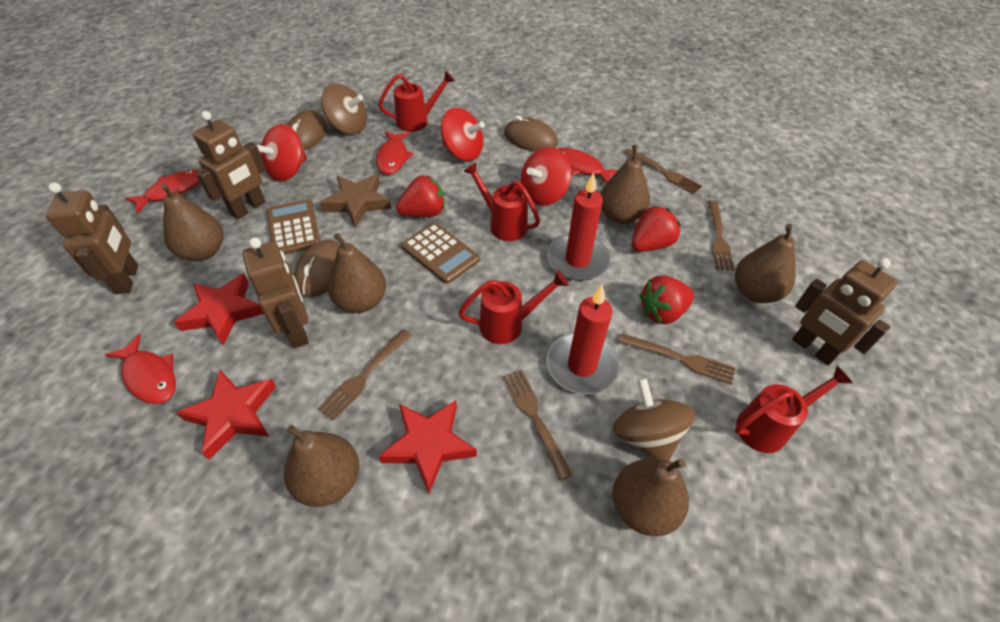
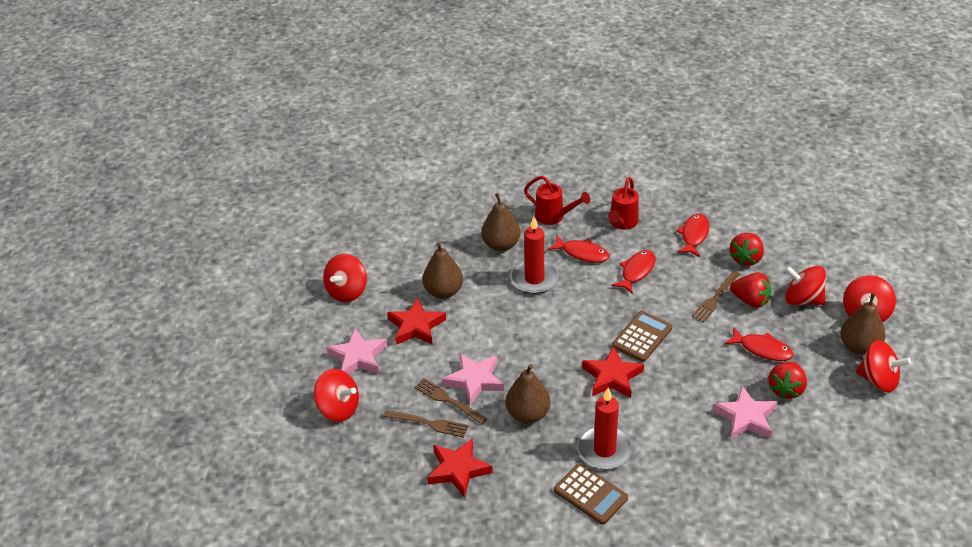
brown fork: [318,329,412,421] [503,369,572,480] [619,333,735,385] [623,148,702,194] [708,200,735,271] = 5 -> [383,410,468,438] [415,378,487,424] [691,271,740,322] = 3
brown mouse: [288,110,327,150] [294,240,342,297] [504,116,558,152] = 3 -> none = 0
brown pear: [161,184,223,261] [284,425,359,507] [327,233,386,313] [600,145,650,224] [613,458,689,536] [735,224,796,303] = 6 -> [422,242,463,299] [481,193,521,251] [506,364,551,423] [840,293,885,355] = 4
brown robot: [46,183,138,294] [193,111,266,219] [243,237,309,349] [792,258,898,365] = 4 -> none = 0
brown spinning top: [321,84,367,134] [613,377,695,460] = 2 -> none = 0
brown star: [320,174,391,227] = 1 -> none = 0
pink star: none = 0 -> [327,328,387,374] [442,353,504,405] [713,386,777,440] = 3
red spinning top: [257,124,307,181] [441,107,485,161] [521,147,572,206] = 3 -> [314,369,359,422] [323,254,367,302] [785,266,826,305] [843,275,896,322] [856,340,911,392] = 5
red watering can: [378,70,455,132] [458,270,569,344] [463,162,540,241] [735,366,853,453] = 4 -> [524,176,590,225] [608,177,639,230] = 2

